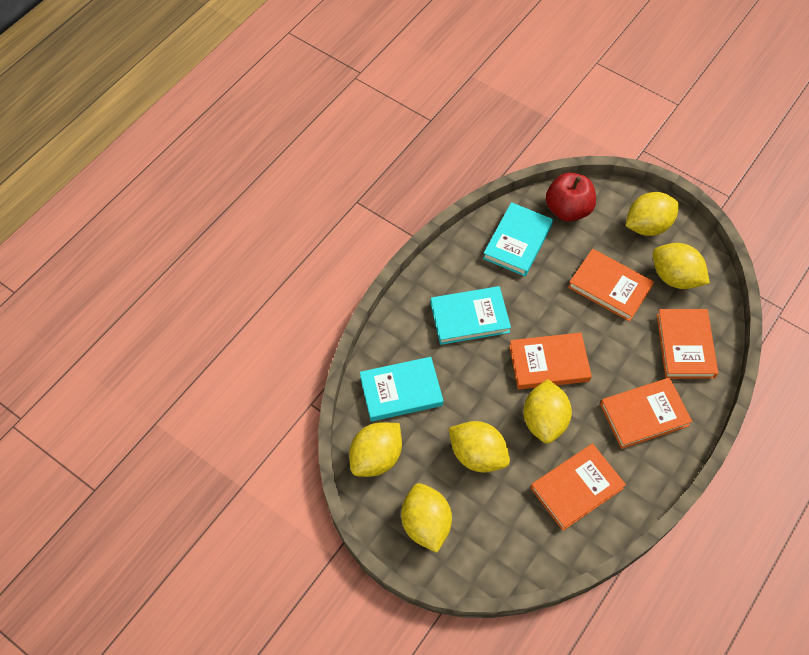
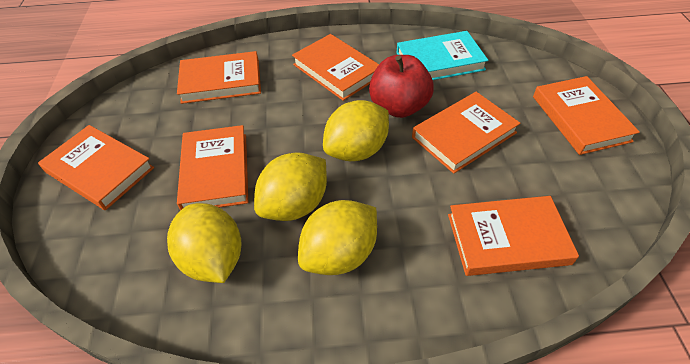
orange book: [509,333,592,390] [531,444,626,531] [568,249,654,322] [600,378,692,449] [657,309,718,379] = 5 -> [38,125,154,210] [177,51,261,104] [177,125,248,211] [292,34,379,101] [412,92,521,174] [448,196,579,276] [533,76,640,155] = 7
turquoise book: [360,357,443,421] [430,286,511,345] [483,202,553,276] = 3 -> [397,31,488,80] = 1
yellow lemon: [349,422,402,477] [401,483,452,553] [448,421,510,473] [523,379,572,443] [625,192,679,236] [653,243,710,289] = 6 -> [167,203,241,283] [254,152,327,221] [298,200,377,275] [323,100,389,161] = 4

